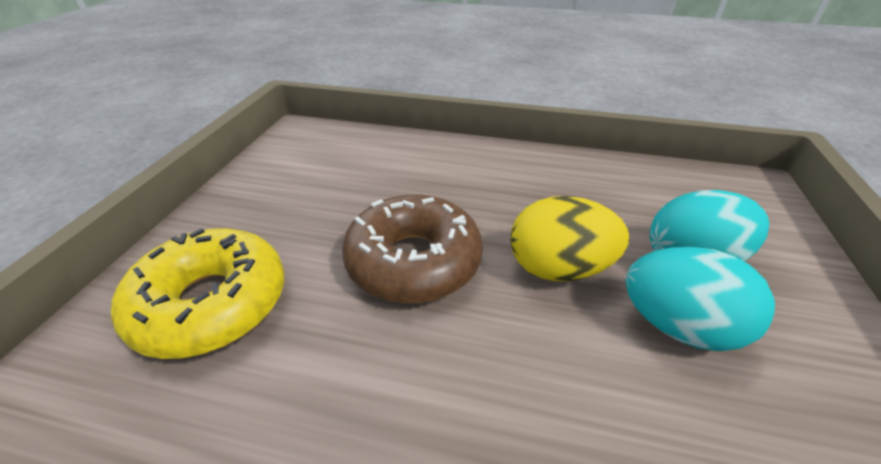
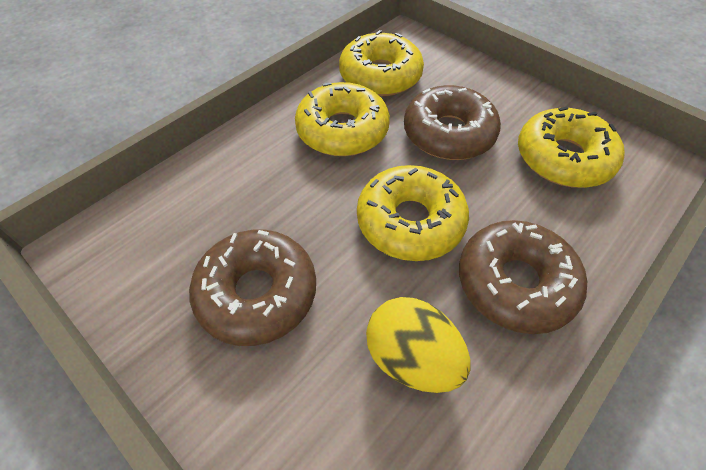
brown donut: [342,194,483,303] = 1 -> [189,230,316,346] [404,85,501,160] [459,220,587,334] = 3
turquoise egg: [625,247,775,351] [650,190,769,262] = 2 -> none = 0
yellow donut: [111,228,284,359] = 1 -> [295,82,390,156] [339,30,424,96] [357,165,469,261] [518,107,625,188] = 4

